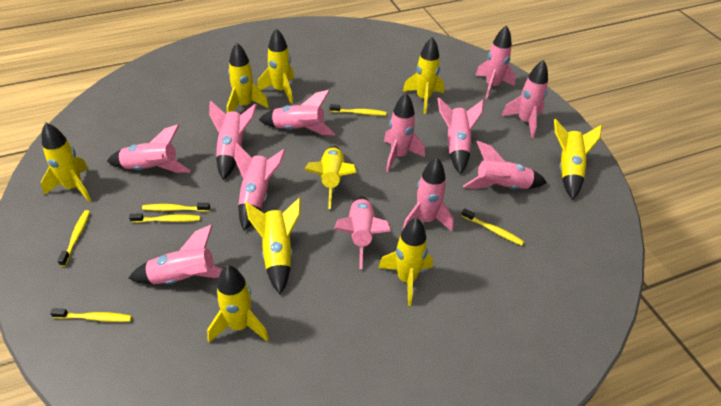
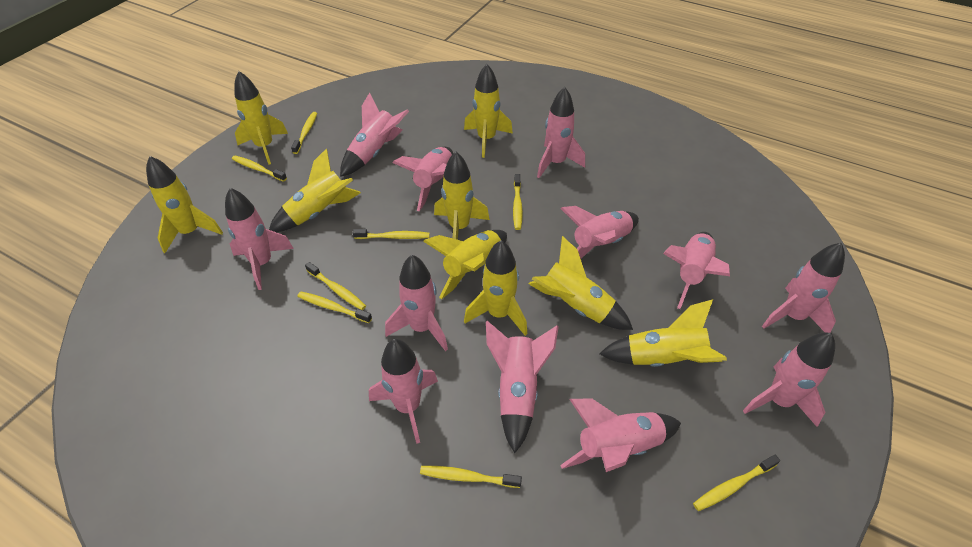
yellow toothbrush: [50,308,132,322] [58,210,90,266] [129,213,200,223] [142,203,210,212] [330,104,386,116] [462,209,524,246] = 6 -> [232,156,287,182] [291,112,317,154] [297,291,372,323] [305,262,366,310] [353,229,430,239] [420,466,522,488] [513,174,523,230] [693,455,780,511] = 8

